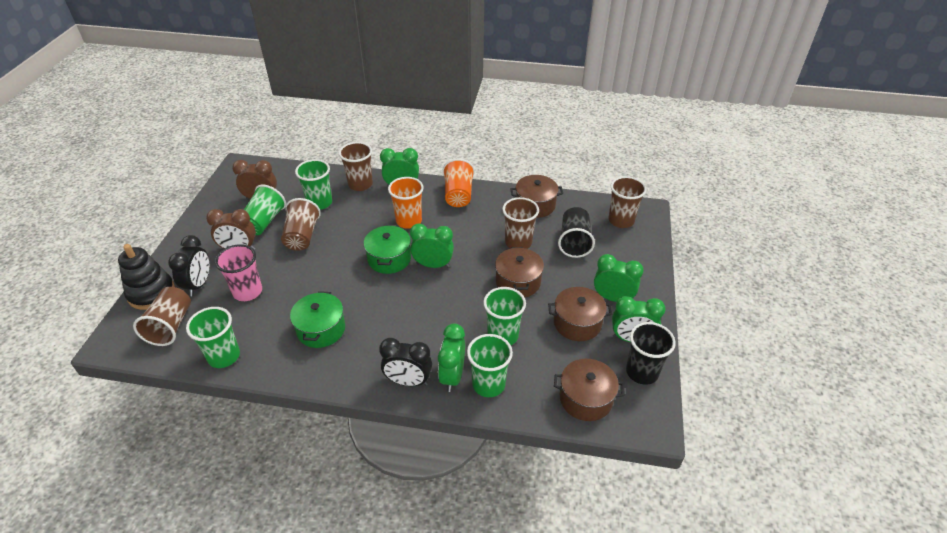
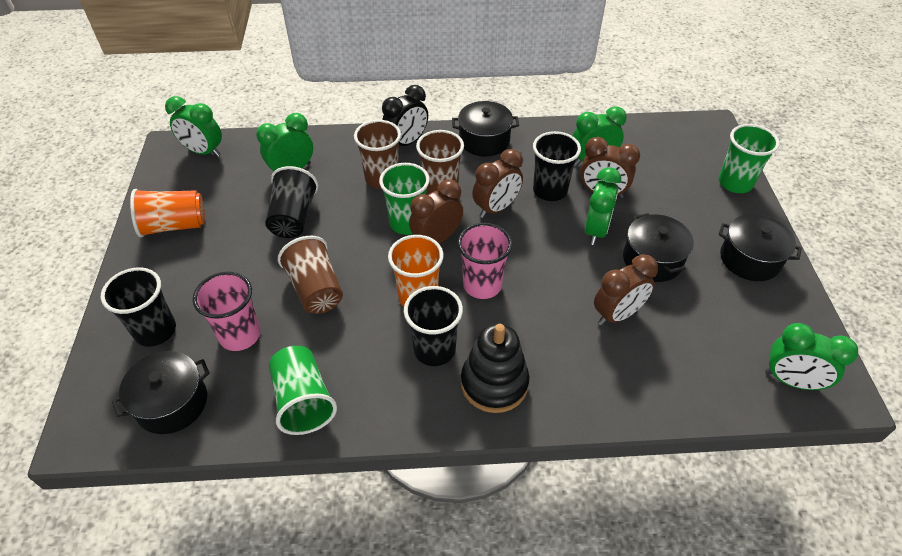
black clock: [168,235,210,296] [379,338,432,386] = 2 -> [382,85,428,146] = 1
black cup: [558,207,595,258] [626,322,676,385] = 2 -> [101,267,176,347] [265,166,318,238] [404,286,463,366] [533,131,581,201] = 4
black pot: none = 0 -> [112,351,210,434] [452,101,519,156] [623,213,694,282] [719,214,802,281] = 4
brown clock: [206,209,256,250] [232,160,277,200] = 2 -> [409,179,463,244] [472,149,523,218] [580,137,640,198] [594,254,658,326] = 4
brown cup: [133,287,191,346] [281,198,321,251] [339,142,373,191] [502,197,539,249] [608,176,647,228] = 5 -> [278,236,343,314] [354,120,401,189] [416,130,464,195] = 3
brown pot: [495,247,544,297] [511,175,563,218] [548,287,612,341] [554,359,624,421] = 4 -> none = 0
green cup: [186,307,240,368] [244,185,286,235] [295,159,332,210] [467,334,513,397] [483,287,526,345] = 5 -> [269,346,337,435] [379,163,430,235] [718,124,780,193] = 3
green pot: [290,291,345,348] [363,225,411,274] = 2 -> none = 0
pink cup: [215,244,262,301] = 1 -> [193,272,260,351] [458,223,512,299] = 2

